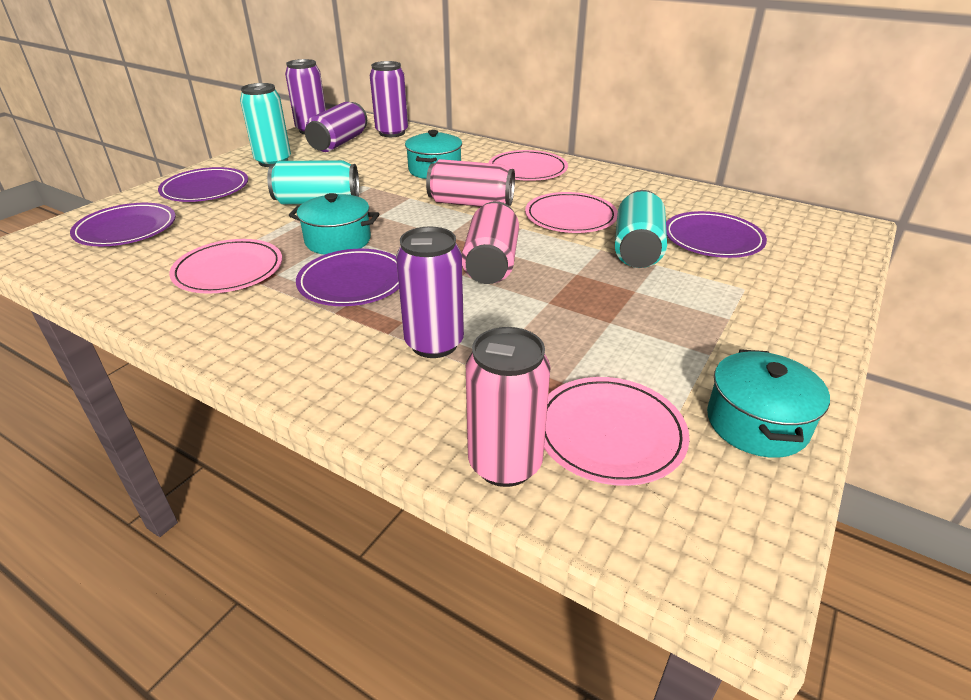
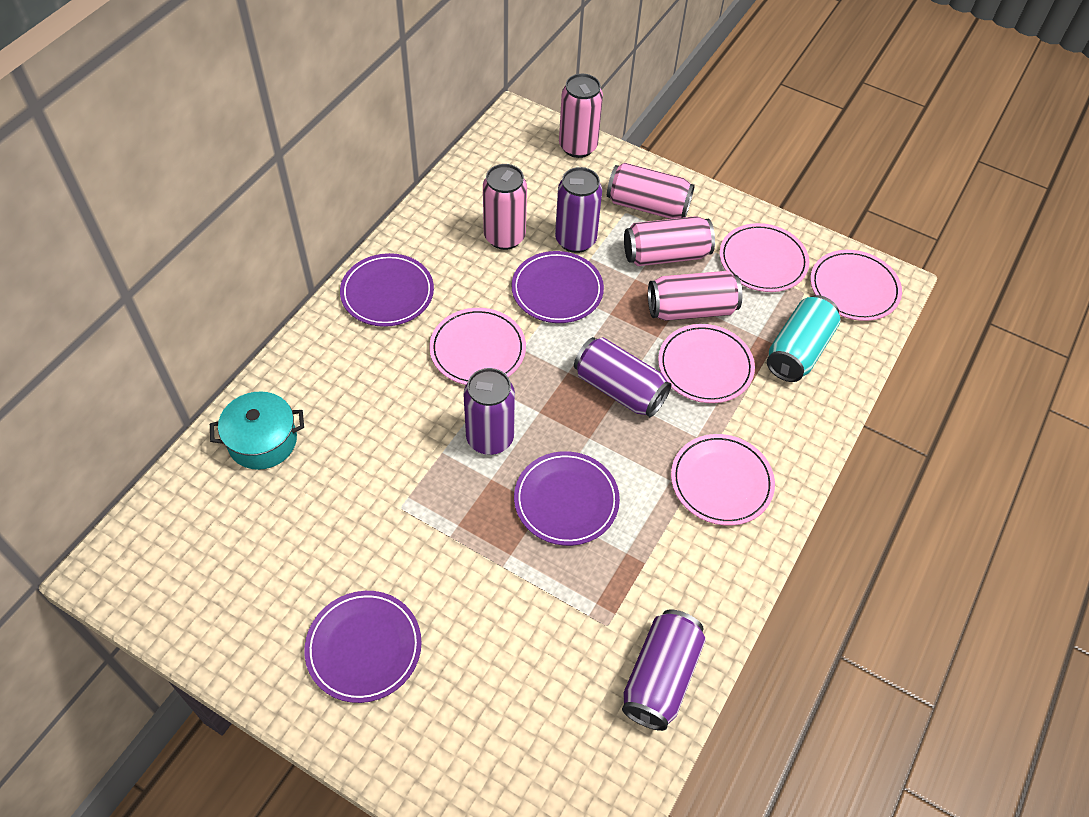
pink can: [426,159,515,207] [462,201,519,284] [466,327,551,487] = 3 -> [483,164,527,250] [559,74,603,158] [607,163,695,219] [624,216,715,266] [648,271,742,321] = 5
pink plate: [169,239,282,294] [489,150,568,181] [525,192,618,233] [544,377,690,486] = 4 -> [429,308,526,385] [658,324,755,403] [671,434,775,526] [719,223,809,292] [810,250,902,321] = 5
turquoise can: [240,83,291,167] [267,160,359,205] [615,190,667,268] = 3 -> [767,295,840,382] = 1
turquoise pot: [289,193,379,255] [405,130,462,179] [707,349,830,458] = 3 -> [210,391,304,470] = 1

